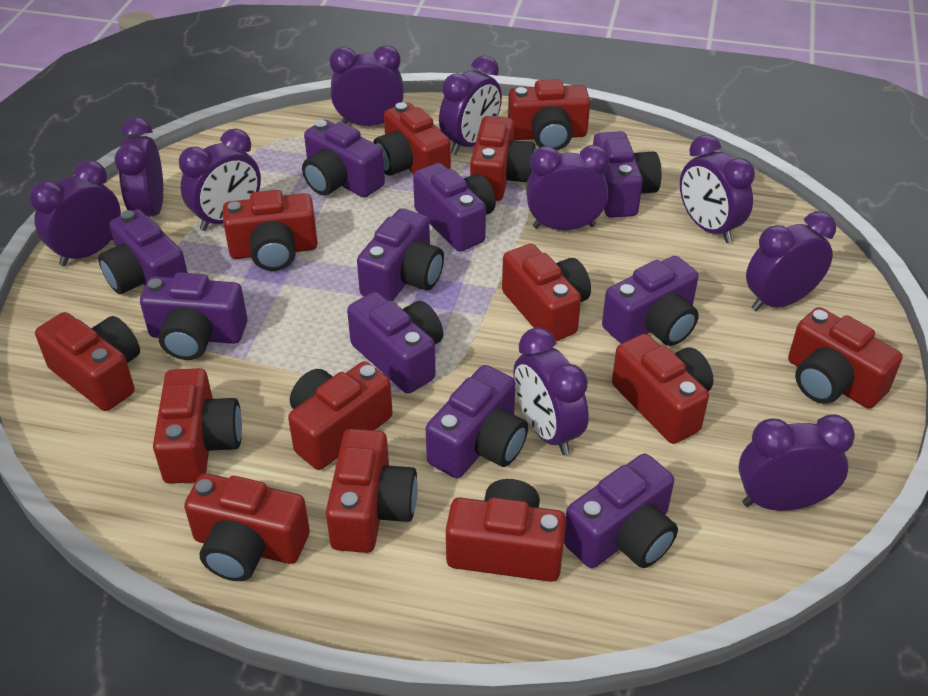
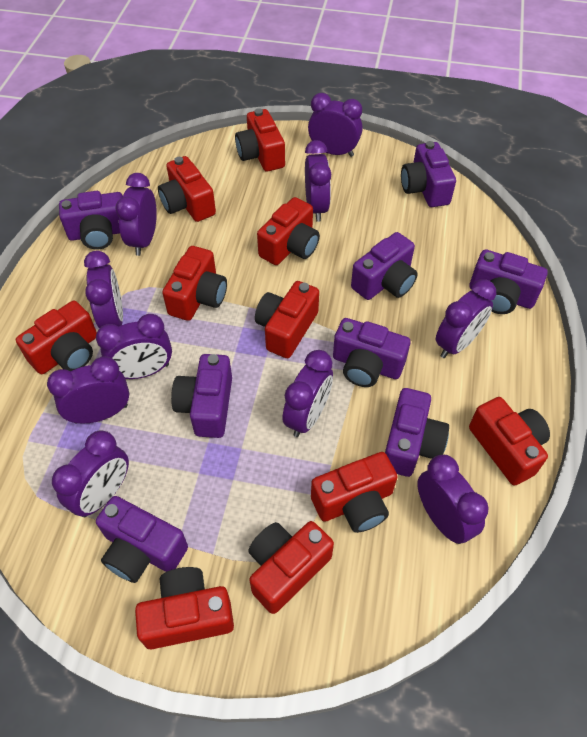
purple camera: [98,209,188,294] [140,272,247,360] [302,120,385,198] [347,292,443,394] [357,208,444,301] [413,163,496,252] [426,365,528,478] [564,454,678,568] [593,131,662,218] [602,256,699,346] = 10 -> [59,191,123,250] [96,496,188,583] [171,354,232,438] [333,318,410,387] [351,232,418,300] [385,388,449,477] [401,141,456,207] [469,249,548,314] = 8
red camera: [35,312,140,411] [153,368,242,484] [184,473,310,581] [223,190,318,271] [288,362,393,470] [326,429,418,553] [373,102,451,176] [446,479,566,582] [470,116,535,201] [502,244,591,341] [508,79,590,150] [612,334,714,444] [788,307,902,409] = 13 -> [16,301,97,374] [135,567,234,649] [158,156,216,222] [162,246,227,321] [235,108,285,172] [248,521,334,614] [255,281,319,358] [257,197,320,265] [311,452,398,533] [469,397,550,486] = 10

